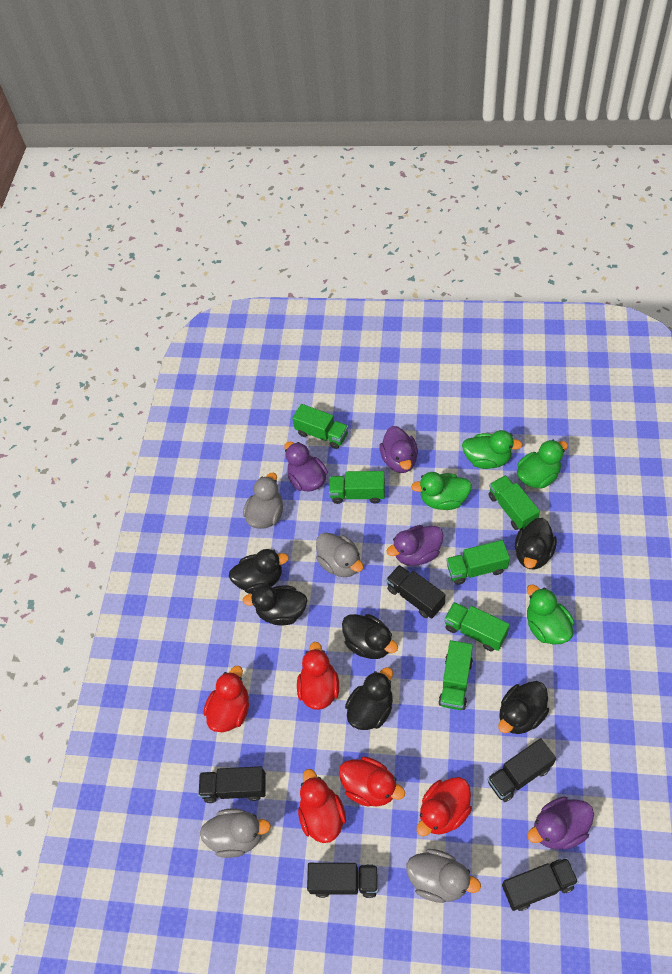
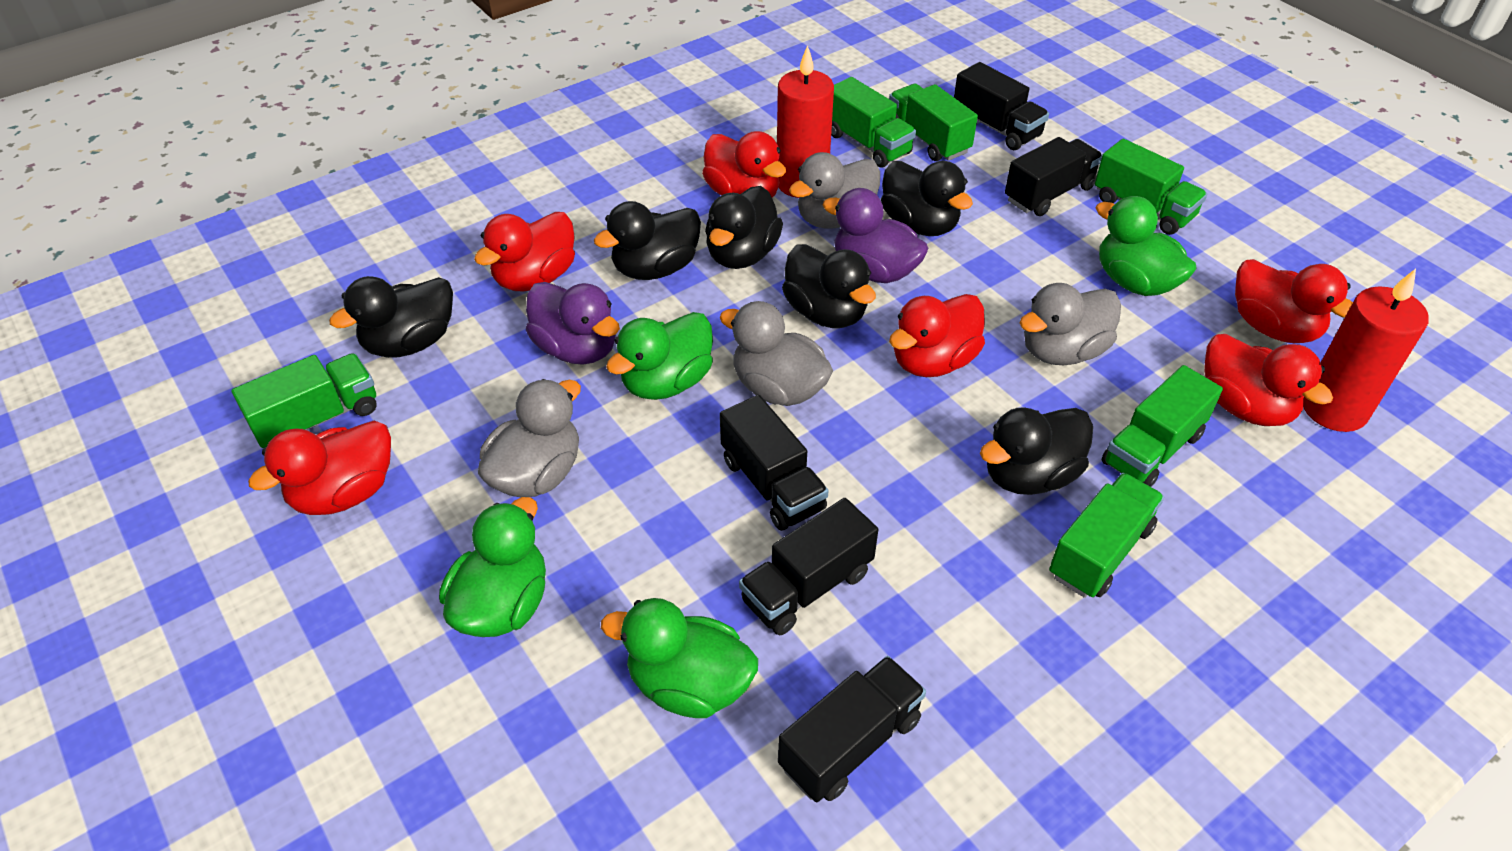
purple duck: [284,441,328,492] [379,426,418,473] [387,525,443,566] [527,797,594,849] = 4 -> [526,282,620,365] [823,188,929,283] = 2
red candle: none = 0 -> [777,45,834,198] [1303,269,1429,432] = 2
red duck: [204,666,249,732] [297,642,339,710] [298,769,346,843] [339,757,405,807] [417,777,472,836] = 5 -> [248,420,391,515] [474,212,575,292] [702,131,786,197] [889,294,985,377] [1204,334,1333,426] [1235,259,1353,343] = 6

